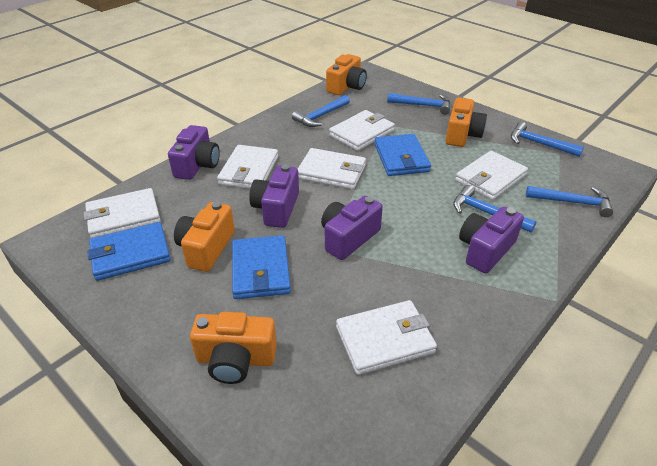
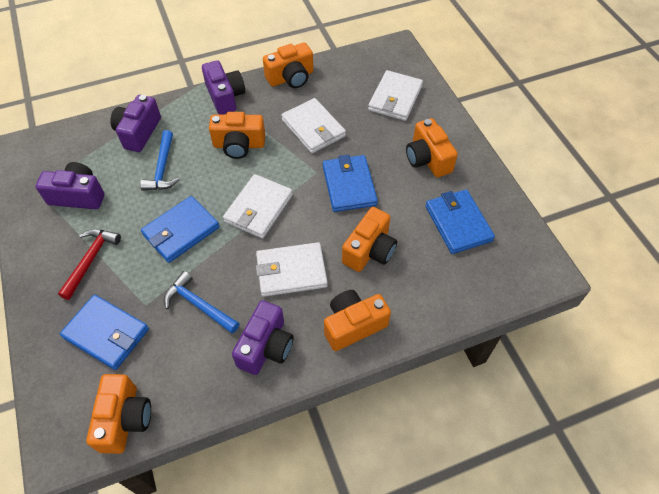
blue hammer: [292,95,350,127] [387,93,450,115] [453,185,537,233] [511,122,584,157] [526,186,613,217] = 5 -> [140,130,179,191] [164,271,239,334] = 2
blue wallet: [87,222,171,281] [232,235,291,299] [374,134,431,176] = 3 -> [60,295,149,370] [141,196,220,263] [323,154,378,212] [426,189,495,254] = 4
orange camera: [174,202,235,272] [190,312,277,384] [326,54,367,95] [446,97,487,147] = 4 -> [86,374,151,454] [209,112,265,159] [263,43,313,88] [324,290,391,351] [342,207,397,272] [406,118,458,177] = 6
red hammer: none = 0 -> [58,229,121,300] = 1
white wallet: [84,188,161,238] [217,145,278,189] [298,148,366,189] [329,110,395,151] [336,300,437,375] [455,151,528,200] = 6 -> [223,174,293,239] [256,242,328,297] [281,98,346,153] [368,70,423,121] = 4

